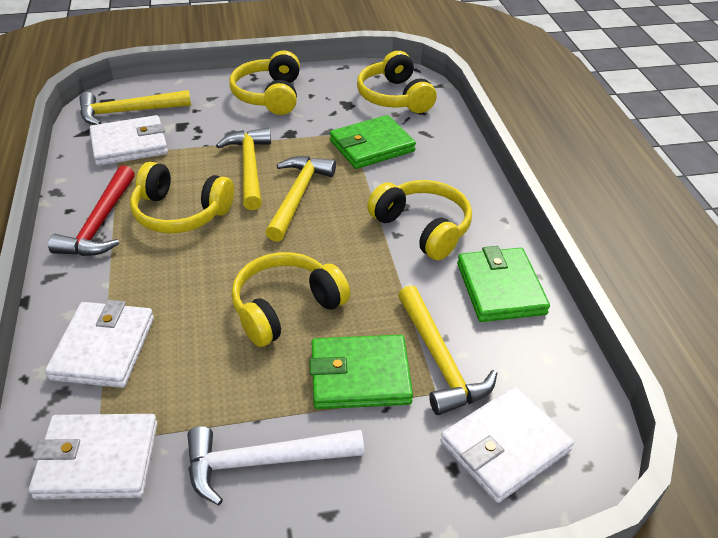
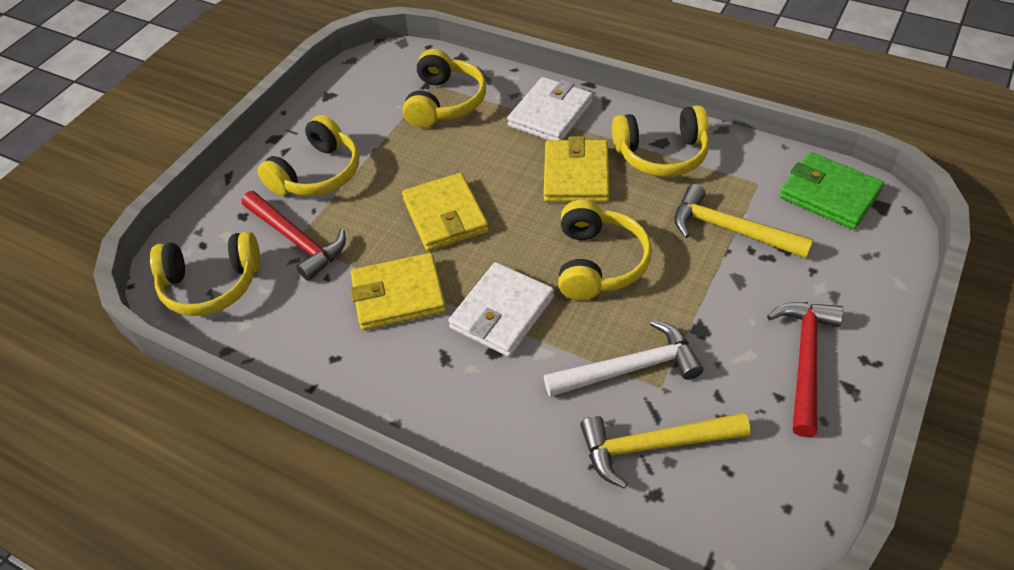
green wallet: [309,335,413,409] [330,115,416,169] [457,246,550,322] = 3 -> [779,152,884,230] = 1
red hammer: [48,166,135,256] = 1 -> [242,191,346,281] [767,302,843,437] = 2
white wallet: [29,414,158,500] [45,300,154,388] [90,115,168,166] [440,386,574,503] = 4 -> [448,262,554,357] [507,77,593,140] = 2
yellow hammer: [79,90,191,125] [216,128,271,210] [265,156,336,242] [398,285,497,415] = 4 -> [580,413,750,489] [674,184,814,258] = 2
yellow wallet: none = 0 -> [350,253,446,330] [402,173,489,251] [544,136,609,202] = 3

